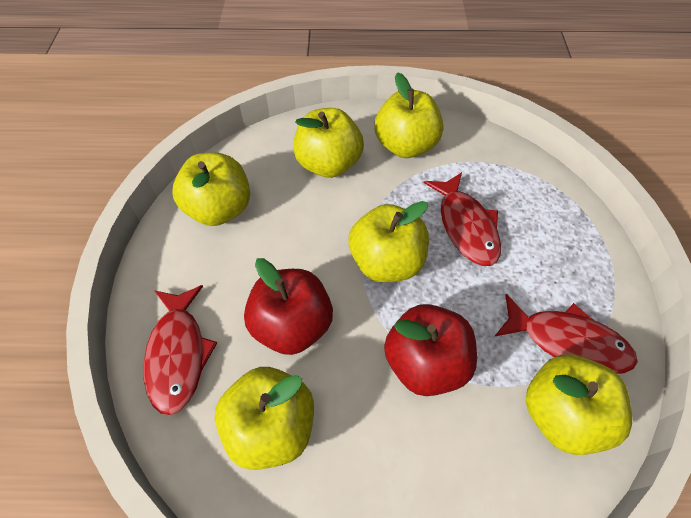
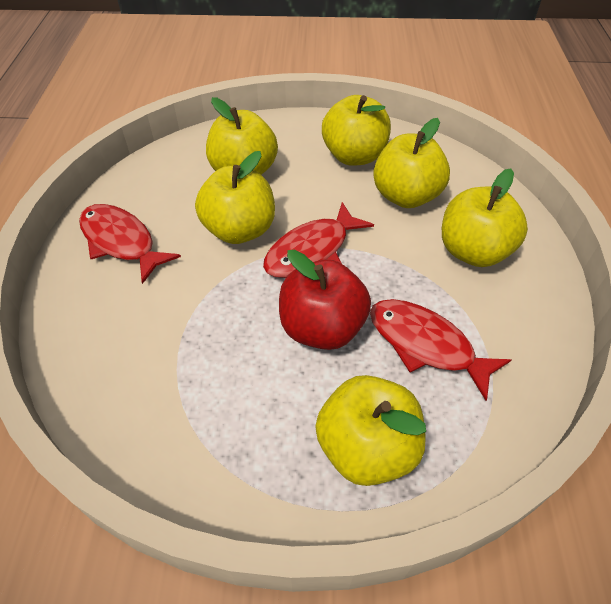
red apple: [244,258,333,355] [384,304,477,396] = 2 -> [279,250,371,350] = 1

